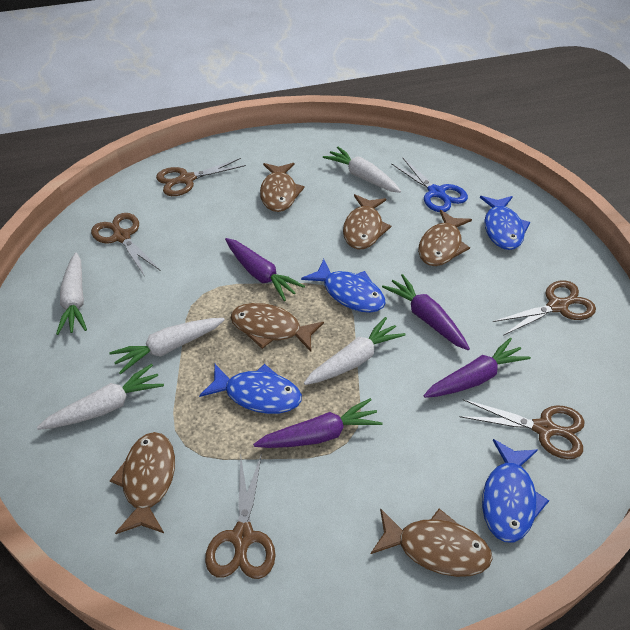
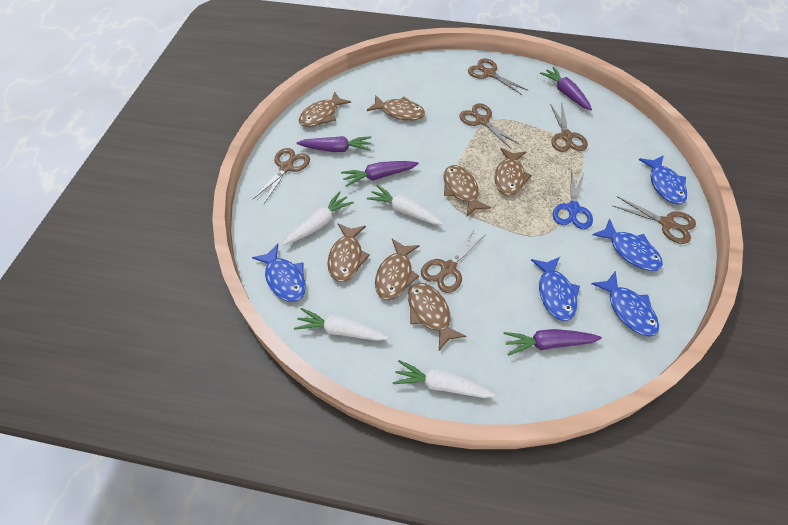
blue fish: [199,364,302,414] [301,259,386,313] [480,196,530,250] [482,439,549,542] = 4 -> [252,244,306,302] [531,257,580,321] [591,271,659,337] [592,219,663,271] [639,155,687,204] = 5
brown fish: [110,432,175,534] [231,303,324,351] [260,163,305,212] [343,194,392,249] [371,508,492,577] [418,210,472,266] = 6 -> [299,91,351,127] [328,223,370,282] [367,95,425,121] [375,239,420,300] [408,283,467,350] [443,165,491,217] [495,148,532,196] = 7
brown scissors: [91,213,160,275] [156,158,246,196] [205,453,276,579] [460,399,585,459] [493,280,596,336] = 5 -> [253,148,310,204] [421,228,485,293] [459,103,520,149] [468,59,528,95] [550,104,588,152] [612,196,696,244] = 6
white carrot: [37,364,164,430] [56,253,87,335] [109,318,225,374] [304,317,405,385] [323,147,401,193] = 5 -> [283,191,354,245] [294,308,389,341] [367,185,443,225] [393,360,495,398] = 4

